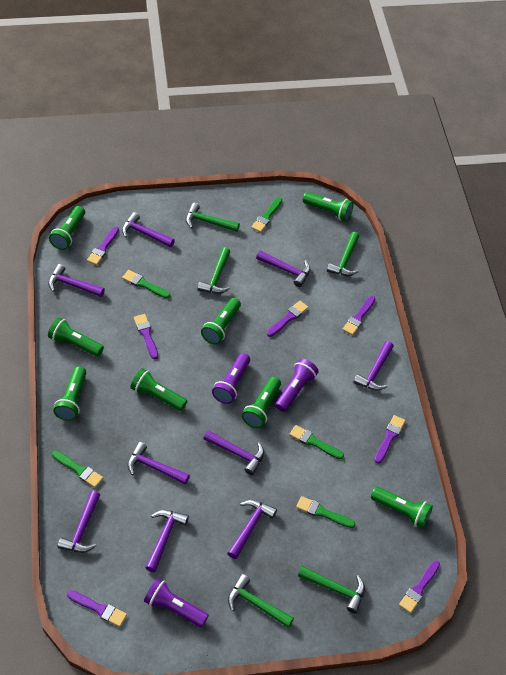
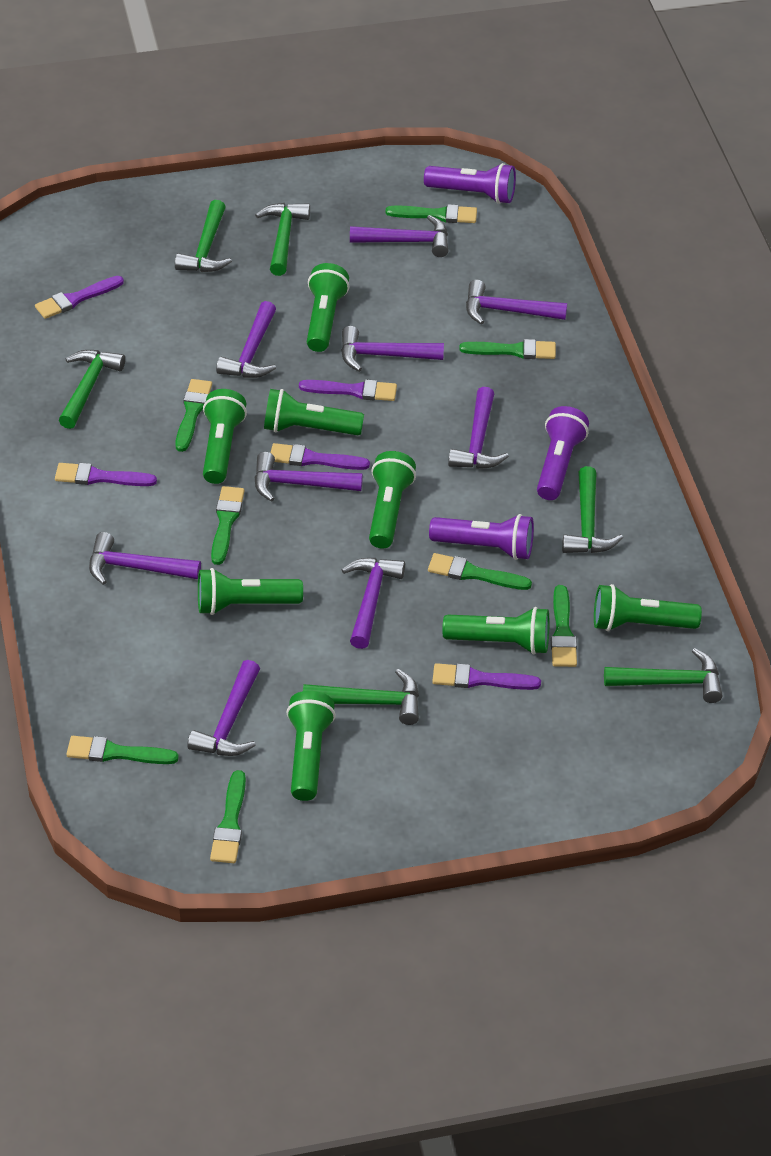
green brush: [52,451,103,488] [122,270,170,298] [251,197,282,232] [289,425,344,459] [296,496,355,528] = 5 -> [66,736,179,764] [175,379,212,452] [210,770,246,863] [211,486,245,565] [386,204,477,223] [428,553,532,590] [459,339,556,359] [551,585,577,667] = 8
green hammer: [186,203,240,232] [197,247,230,294] [228,574,294,628] [298,566,365,613] [327,232,360,276] = 5 -> [59,350,125,429] [175,200,232,272] [255,203,310,276] [303,669,419,725] [562,466,623,553] [604,648,723,703] = 6
purple brush: [67,590,127,627] [87,227,119,265] [134,314,158,359] [267,300,308,337] [342,296,375,335] [374,415,406,464] [399,561,440,613] = 7 -> [35,276,124,319] [55,463,157,486] [271,443,370,470] [299,380,397,401] [432,663,541,690] = 5

